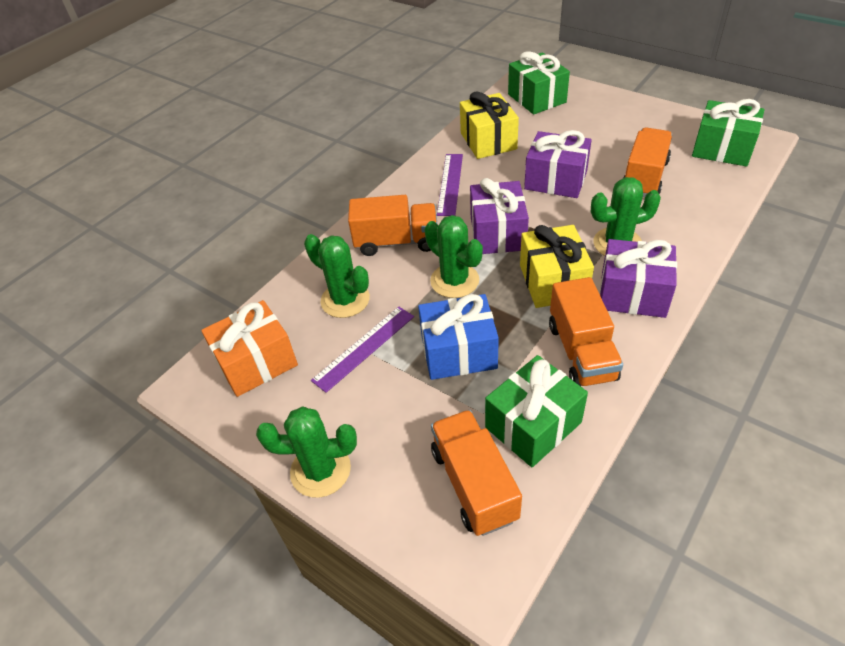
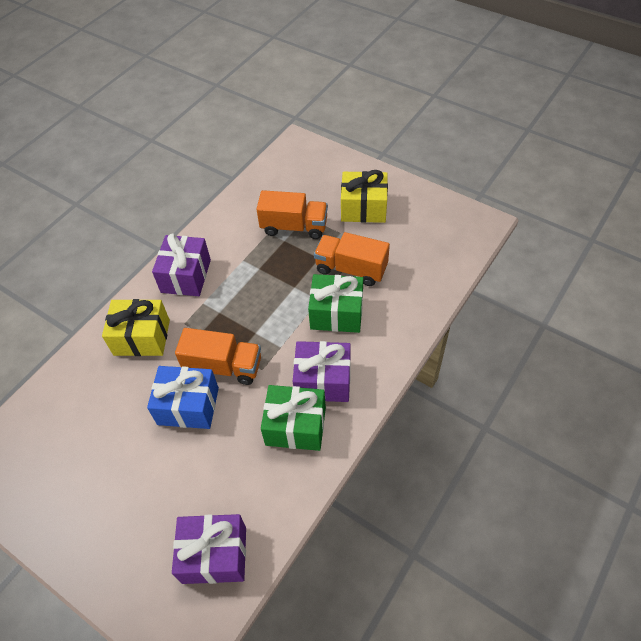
green cactus: [256,407,357,498] [304,234,370,318] [425,215,483,298] [591,177,661,256] = 4 -> none = 0
green gift: [485,355,588,467] [508,51,570,115] [692,99,764,166] = 3 -> [261,385,326,451] [308,274,363,333] = 2
orange gift: [201,300,298,397] = 1 -> none = 0
orange truck: [348,195,437,256] [431,410,522,536] [549,277,623,386] [624,127,672,197] = 4 -> [175,328,261,385] [256,190,328,239] [314,232,390,286] = 3
purple ruler: [311,307,414,393] [437,154,463,216] = 2 -> none = 0

